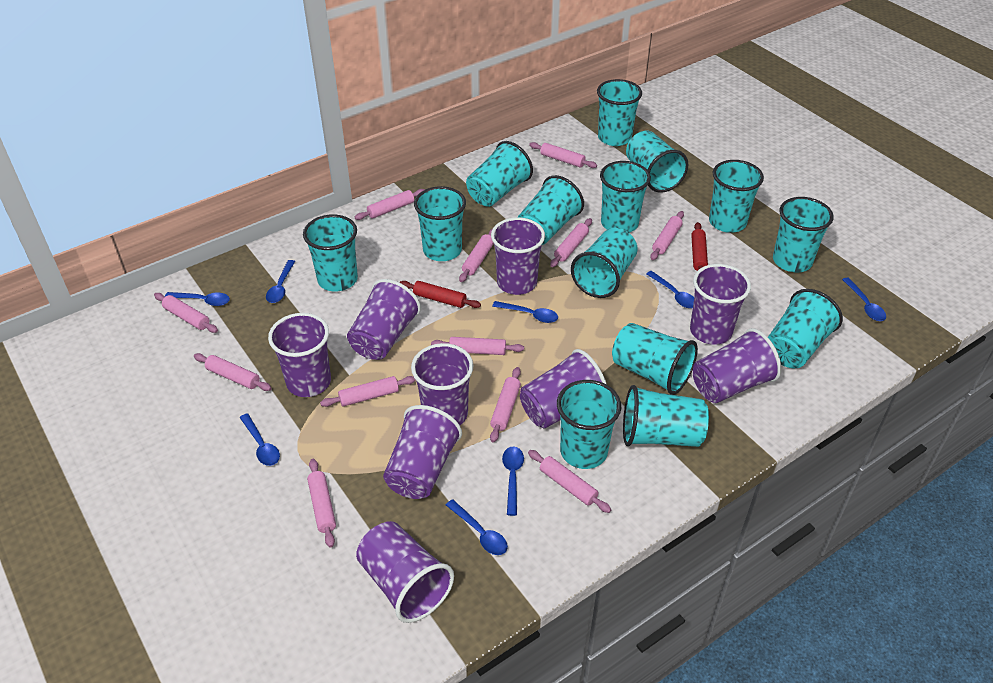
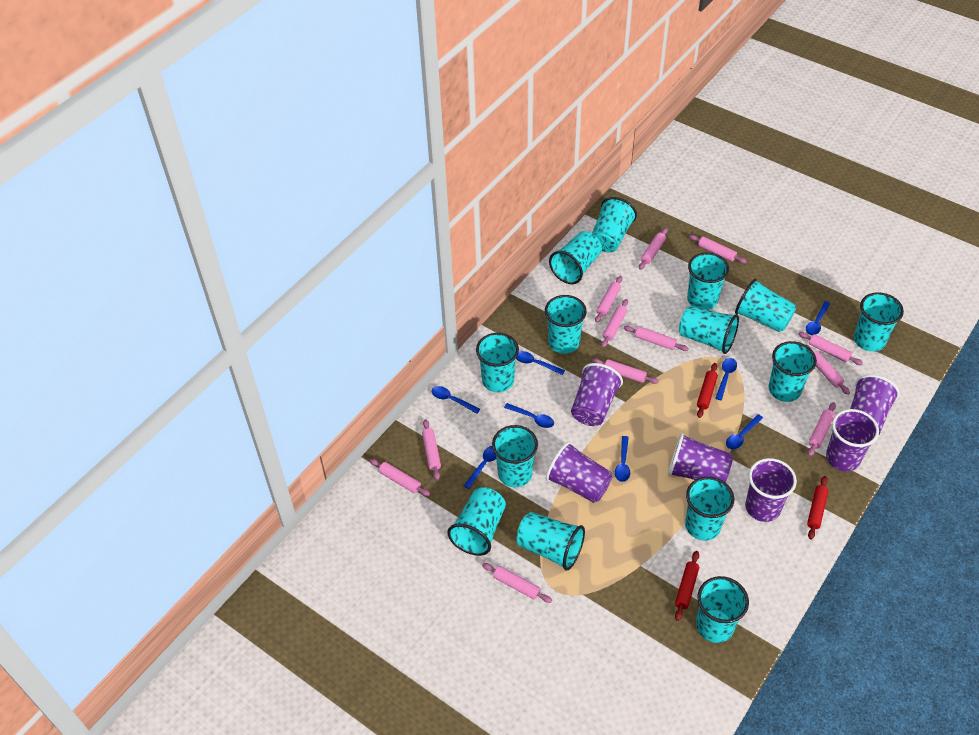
purple cup: [268,313,331,397] [347,279,421,360] [356,521,454,623] [383,405,462,499] [411,343,473,425] [491,217,545,295] [520,349,607,428] [690,264,751,345] [693,328,781,403] = 9 -> [546,442,612,503] [571,363,623,426] [668,433,733,483] [745,458,797,522] [826,409,879,471] [850,374,899,434] = 6
red rolling pin: [399,281,481,308] [691,222,708,271] = 2 -> [675,551,699,621] [697,363,718,418] [807,476,829,540] = 3

